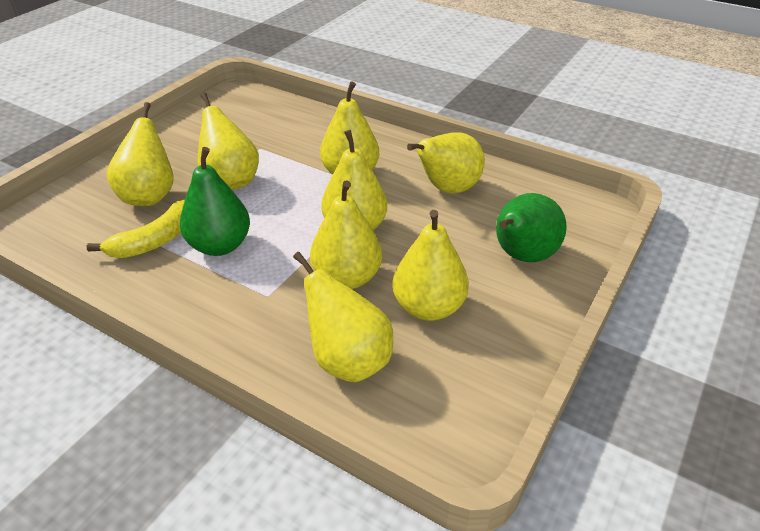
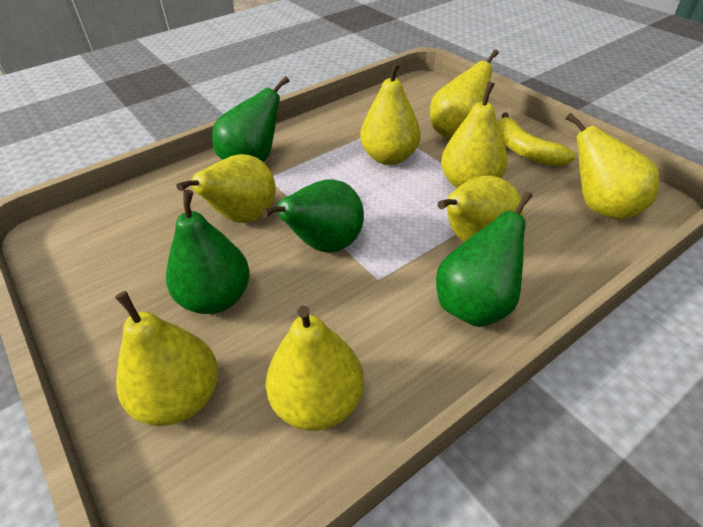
green pear: [180,147,250,256] [496,193,567,262] = 2 -> [166,190,250,314] [212,76,289,162] [262,179,364,253] [436,191,533,327] = 4

